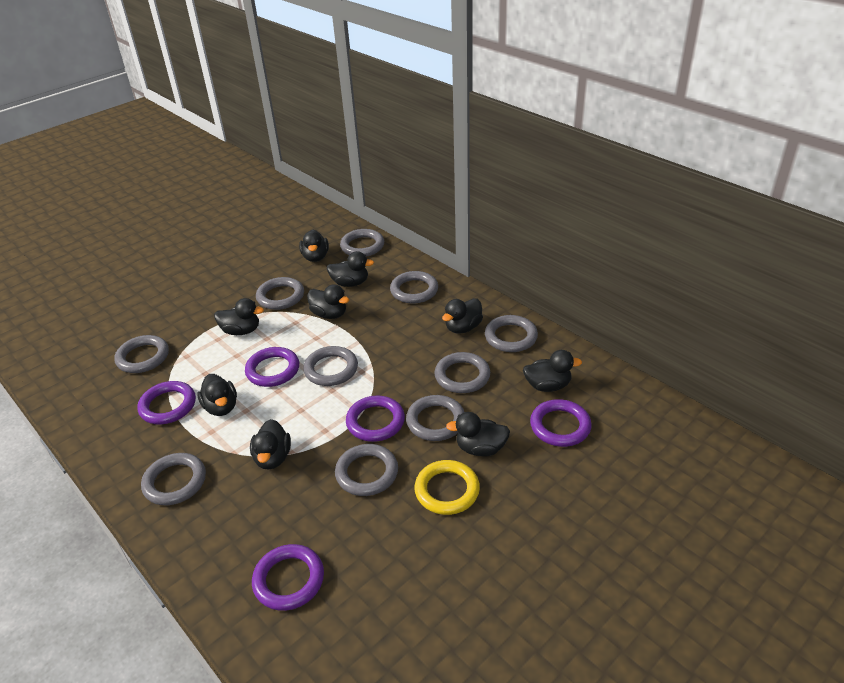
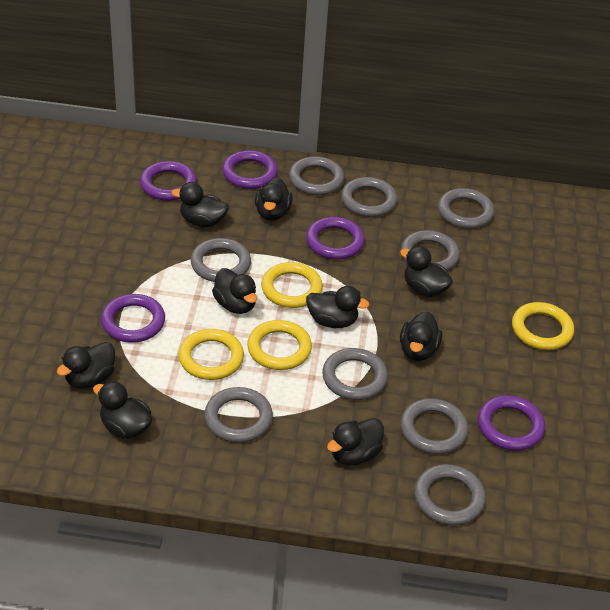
grey ring: [114,335,169,373] [141,453,206,505] [256,277,304,310] [303,346,358,386] [335,444,398,496] [340,229,384,257] [390,271,438,304] [406,395,464,441] [434,352,490,393] [485,315,538,352] = 10 -> [191,238,251,282] [204,387,273,443] [289,156,344,195] [322,348,388,400] [341,177,397,217] [400,398,468,454] [401,230,460,271] [414,464,486,525] [438,188,494,229] = 9
yellow ring: [414,460,480,515] = 1 -> [178,329,244,380] [247,320,312,370] [261,262,323,308] [512,302,574,350] = 4

